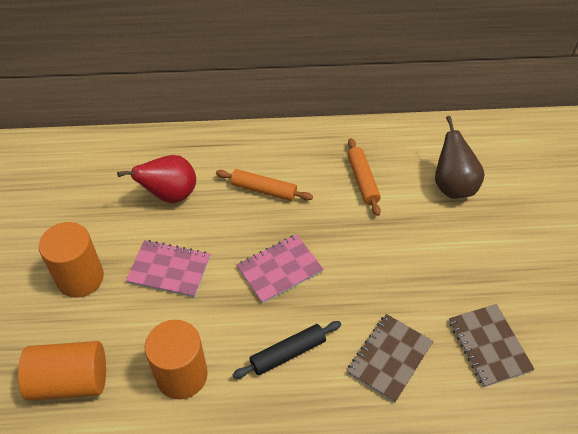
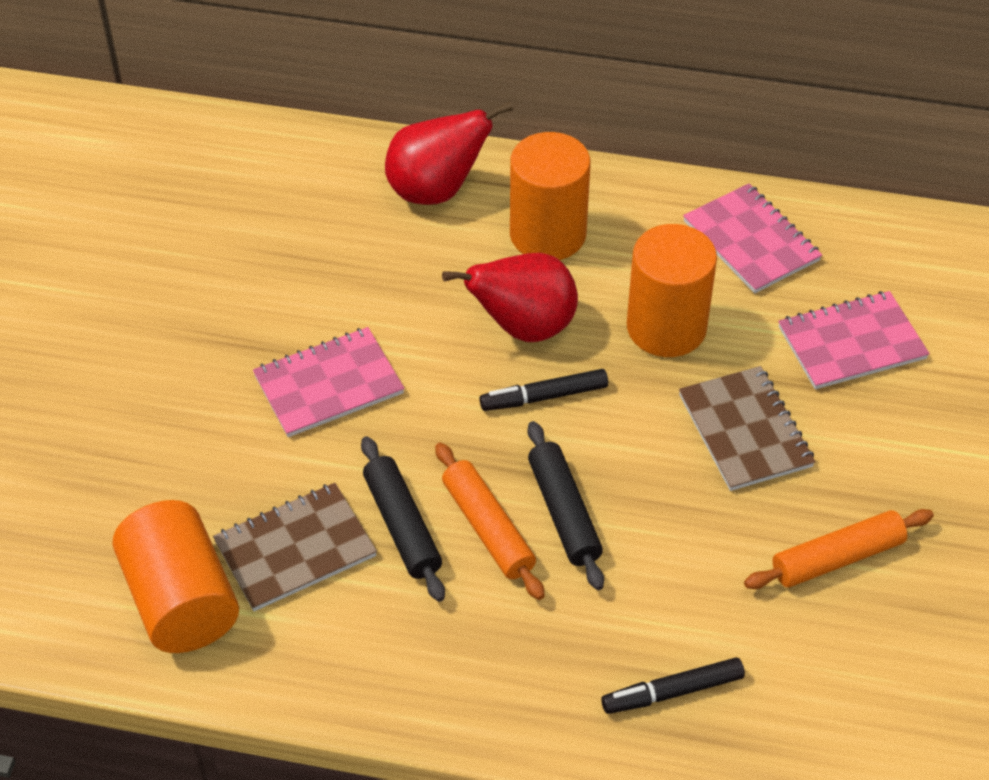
black marker: none = 0 -> [480,369,608,411] [601,658,745,714] = 2
black rolling pin: [233,321,341,379] = 1 -> [361,436,445,602] [527,421,604,590] = 2
brown pear: [435,116,485,199] = 1 -> none = 0
pink notebook: [126,240,210,297] [237,234,323,304] = 2 -> [253,327,404,437] [683,183,822,293] [778,291,930,389] = 3
red pear: [117,155,196,203] = 1 -> [385,102,513,205] [442,253,578,342] = 2

